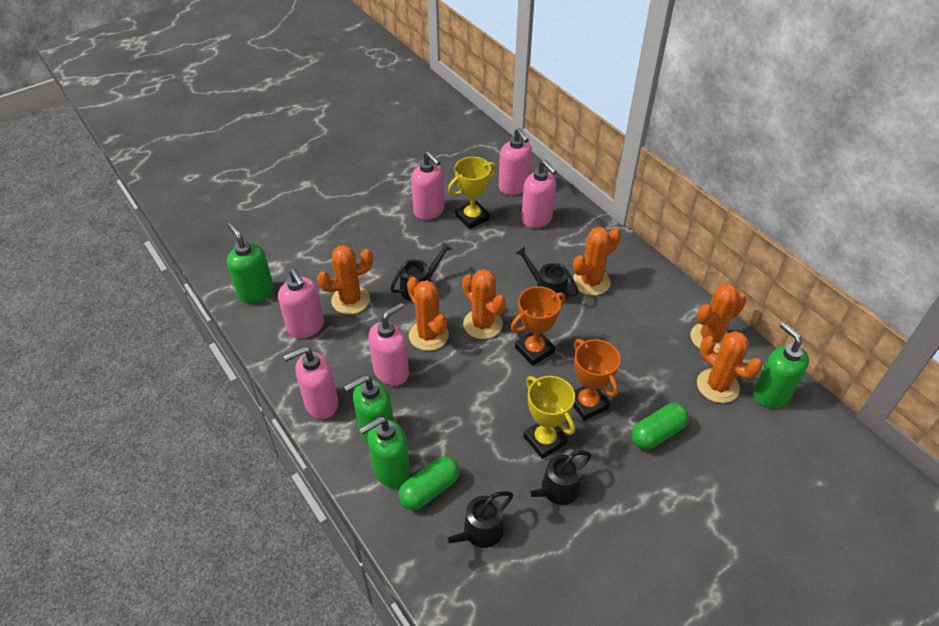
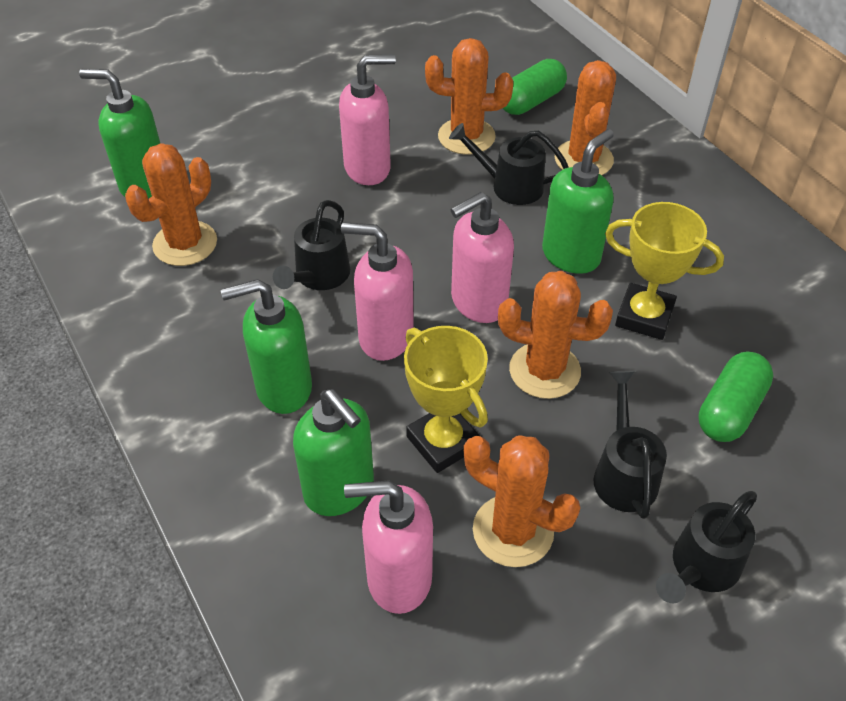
orange cactus: [317,245,373,314] [407,277,449,351] [462,269,506,339] [573,227,621,296] [690,283,746,353] [697,331,762,403] = 6 -> [125,143,217,266] [425,38,513,155] [464,435,580,567] [498,271,613,399] [555,60,616,175] = 5
orange trophy: [510,286,566,366] [573,339,620,421] = 2 -> none = 0
pink soap dispenser: [278,269,324,338] [284,346,338,419] [368,303,409,386] [411,151,444,220] [499,128,532,195] [521,160,557,228] = 6 -> [339,54,396,185] [341,222,414,361] [344,480,433,614] [450,192,514,323] = 4

